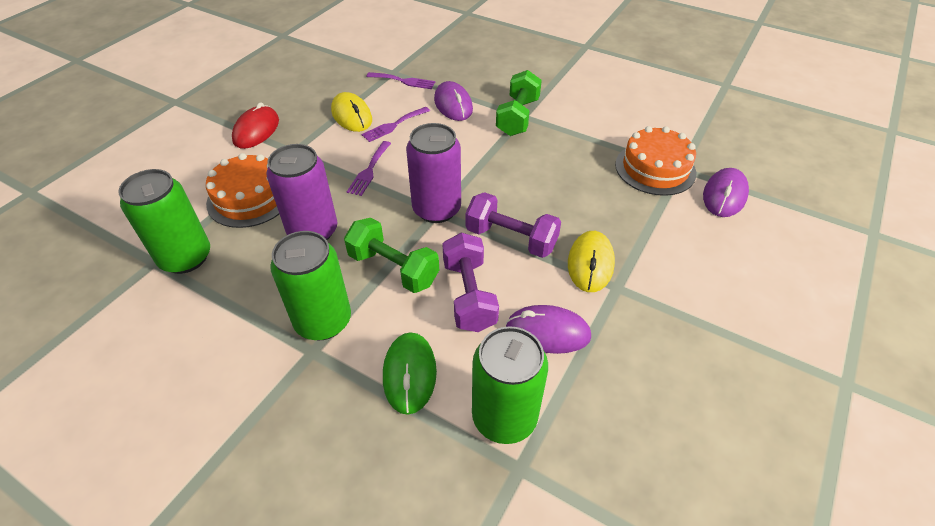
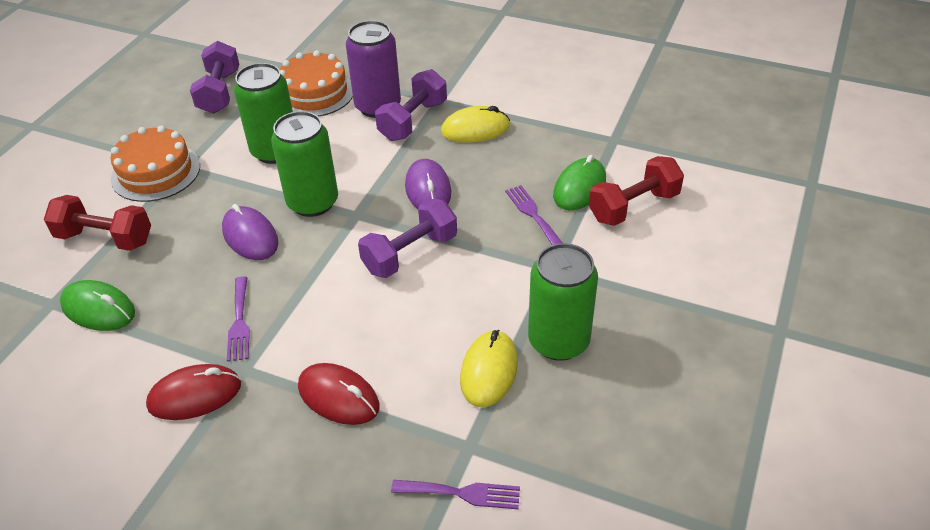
green dumbbell: [344,218,439,293] [496,70,542,136] = 2 -> none = 0
green mouse: [383,332,437,415] = 1 -> [60,280,135,331] [553,155,606,210] = 2
purple can: [266,144,337,240] [406,123,461,223] = 2 -> [346,21,401,118] = 1
purple dumbbell: [442,232,499,332] [466,192,561,258] = 2 -> [190,41,239,114] [358,199,457,278] [375,69,447,141] = 3
purple mouse: [434,81,473,121] [506,305,591,354] [703,168,749,217] = 3 -> [222,204,278,260] [405,159,451,209] = 2
red dumbbell: none = 0 -> [44,195,151,251] [589,156,684,226] = 2
red mouse: [232,102,279,149] = 1 -> [146,364,241,420] [298,363,380,425] = 2

